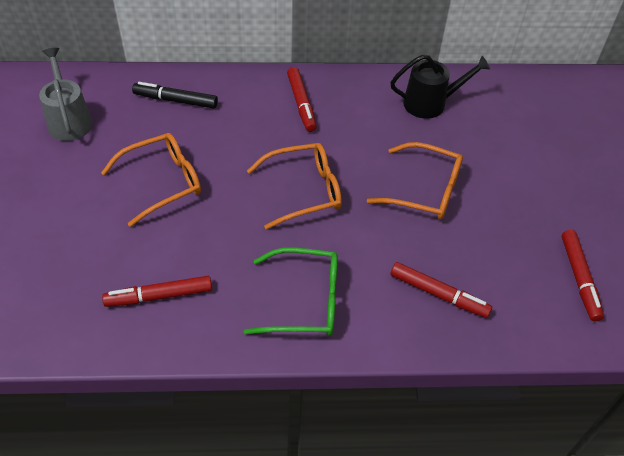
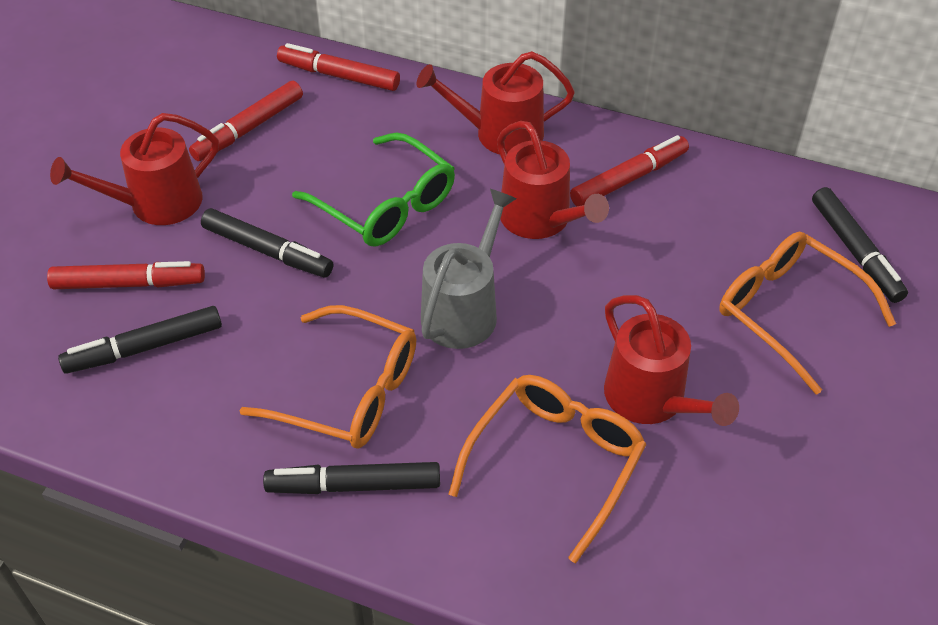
black marker: [132,82,218,109] = 1 -> [58,306,222,373] [201,208,333,278] [263,462,440,494] [812,187,908,303] = 4
black watering can: [390,54,490,119] = 1 -> none = 0
red watering can: none = 0 -> [50,113,219,225] [417,51,575,155] [497,121,609,239] [604,295,739,426] = 4

